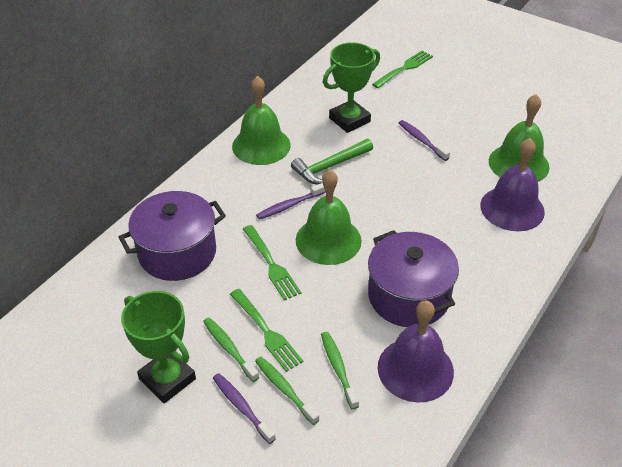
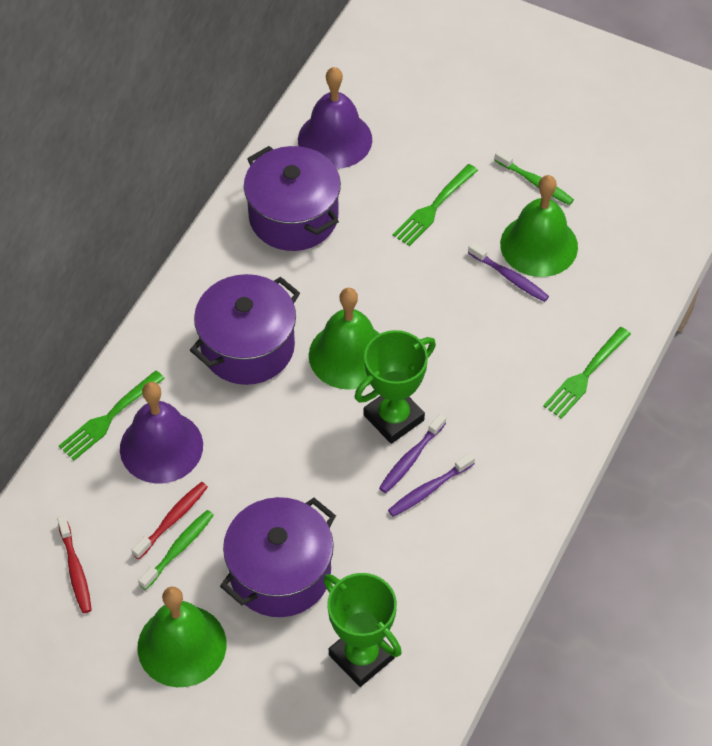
green hammer: [291,139,373,185] = 1 -> none = 0
green toothbrush: [203,318,259,382] [255,357,319,425] [321,332,359,409] = 3 -> [138,510,214,590] [494,150,574,205] = 2
purple pot: [118,191,226,281] [368,230,459,327] = 2 -> [190,274,300,385] [220,497,336,617] [244,146,341,251] = 3
red toothbrush: none = 0 -> [57,516,92,613] [132,482,208,559] = 2

